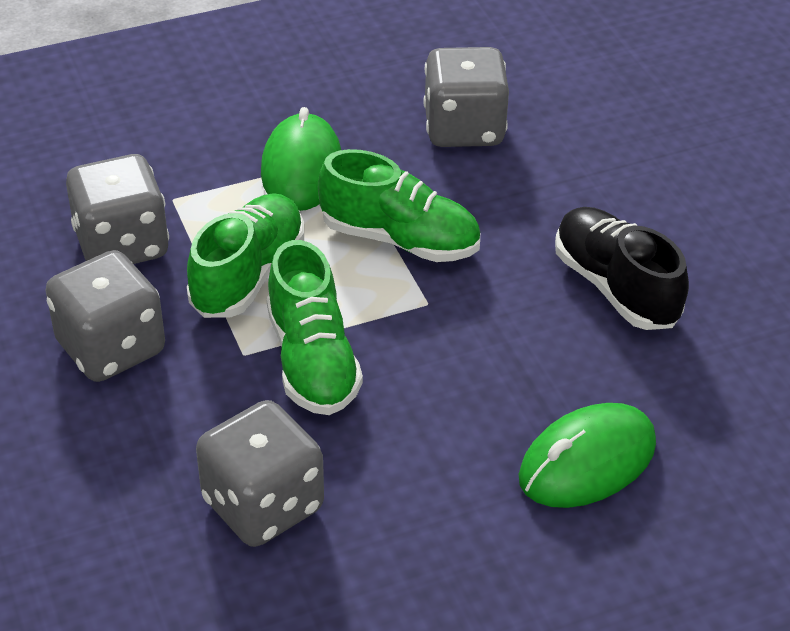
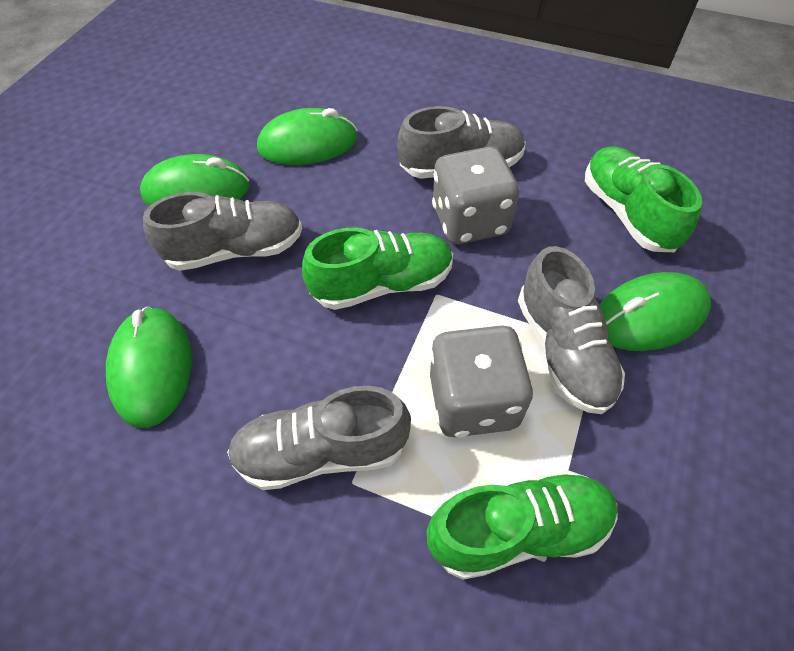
black shoe: [555,207,689,330] = 1 -> none = 0
green mouse: [261,107,341,211] [519,403,656,508] = 2 -> [106,307,192,428] [140,154,250,206] [257,108,357,165] [599,272,711,351] = 4
grey dice: [45,250,165,382] [66,154,169,264] [196,400,324,547] [423,47,509,147] = 4 -> [430,325,534,437] [432,147,519,244] = 2
grey shoe: none = 0 -> [143,192,302,271] [227,386,411,490] [398,106,526,179] [518,246,625,414] = 4

